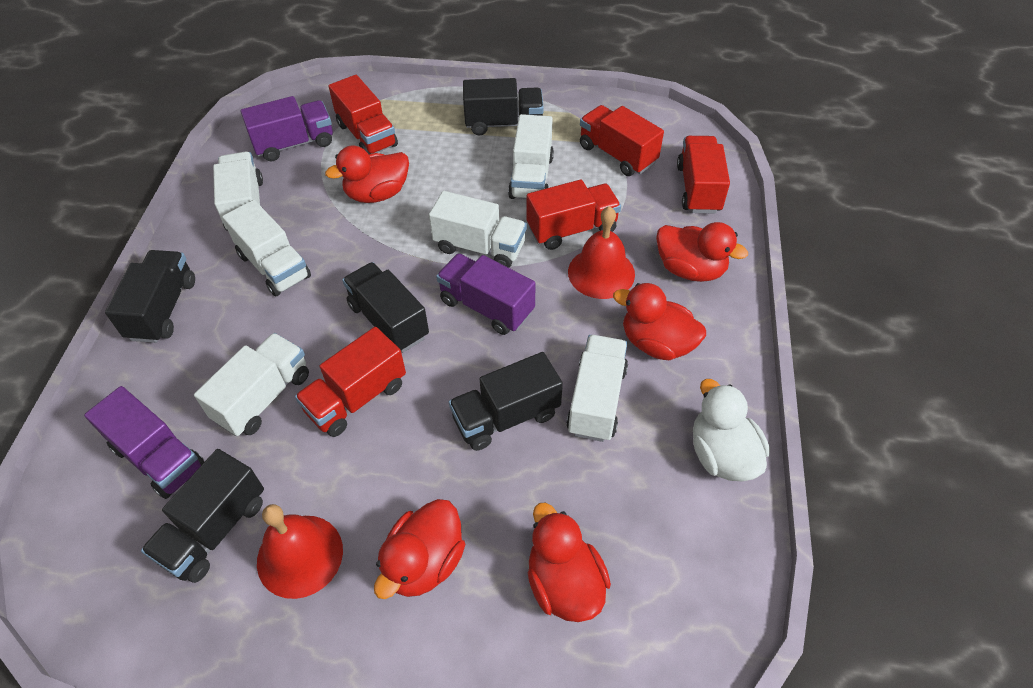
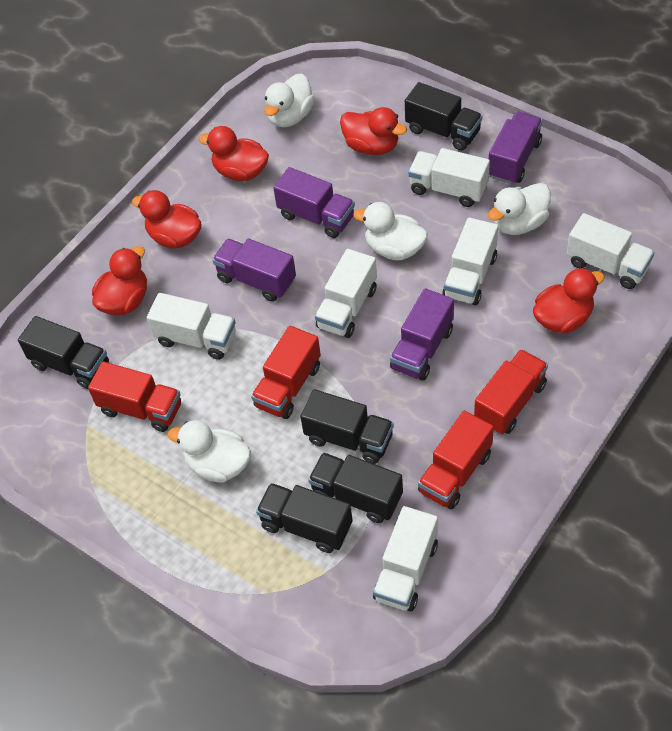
purple truck: [84,386,205,499] [241,96,333,161] [436,253,536,335] = 3 -> [212,238,296,301] [273,167,355,238] [390,288,454,381] [489,111,542,184] = 4
red bell: [257,504,343,599] [568,206,635,299] = 2 -> none = 0
red truck: [295,327,406,437] [329,75,398,154] [527,180,621,250] [580,105,664,176] [677,136,730,213] = 5 -> [88,361,181,432] [251,326,321,419] [418,411,494,509] [474,349,548,435] = 4
white duck: [693,379,770,481] = 1 -> [168,420,251,483] [264,74,315,127] [353,202,428,260] [488,183,551,235] = 4

